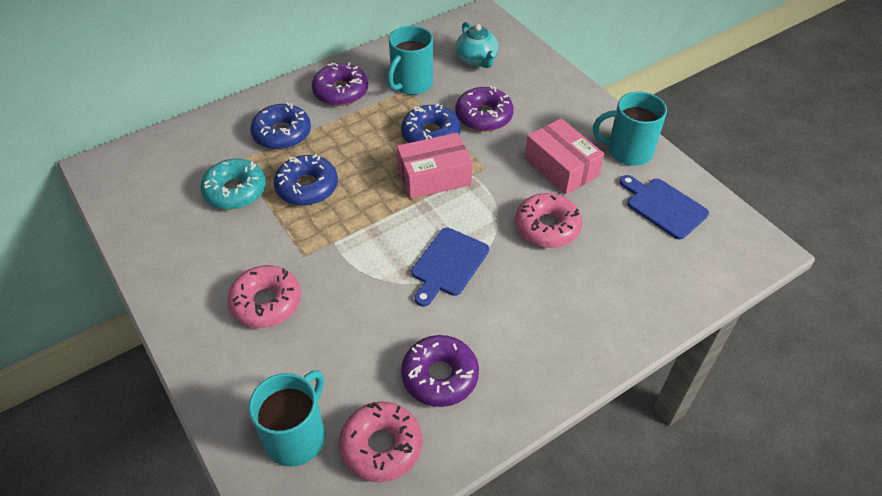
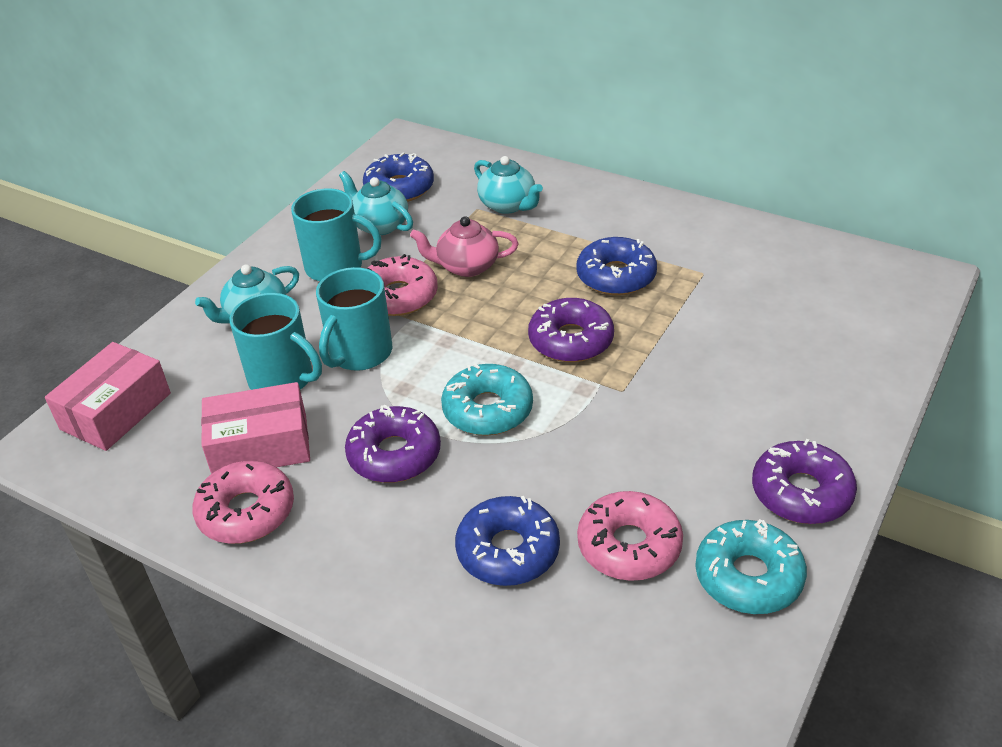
blue cutting board: [411,228,489,307] [620,175,709,240] = 2 -> none = 0
pink teapot: none = 0 -> [410,216,519,277] = 1
turquoise donut: [200,159,266,210] = 1 -> [441,364,533,436] [695,519,807,614] = 2
turquoise teapot: [456,22,499,68] = 1 -> [195,264,299,324] [339,171,413,235] [474,156,543,214] = 3

